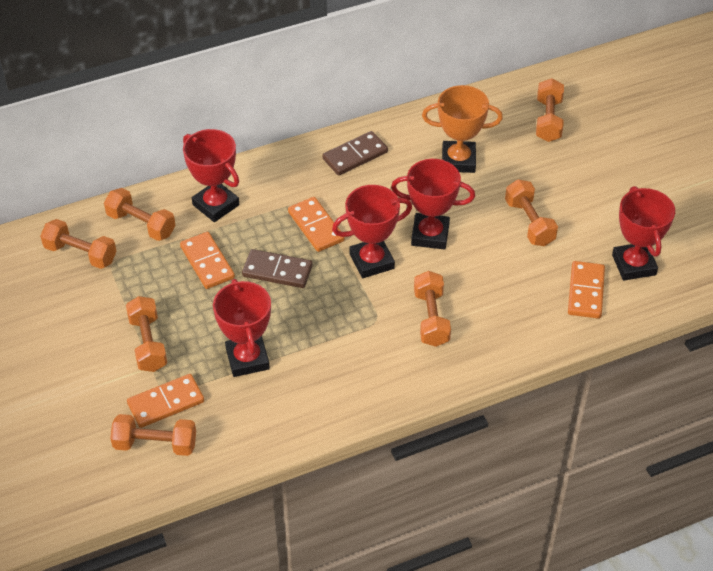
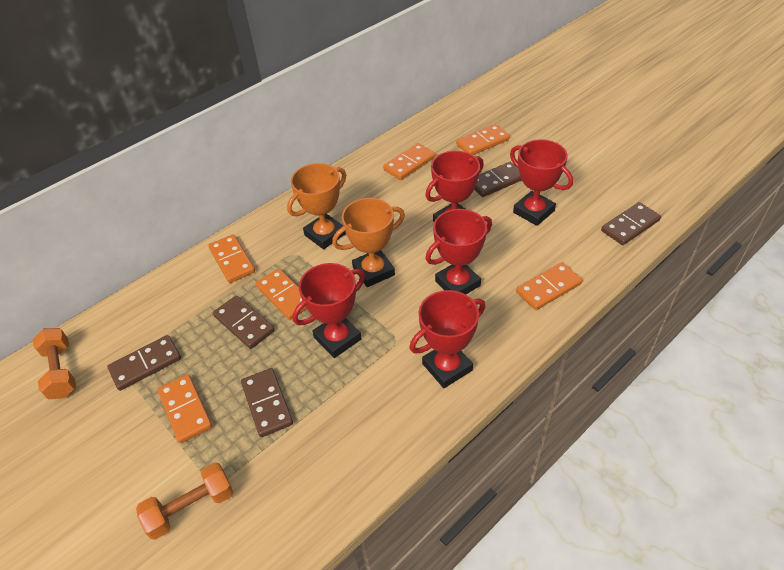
brown domino: [242,249,313,288] [322,131,388,176] = 2 -> [107,335,181,391] [213,296,275,349] [241,368,293,437] [474,162,522,197] [601,202,661,245] = 5
orange domino: [127,374,204,428] [180,232,235,289] [288,197,345,252] [568,261,605,319] = 4 -> [157,374,212,443] [208,234,255,283] [255,268,307,320] [383,143,435,180] [456,124,510,155] [516,262,582,310] = 6
orange dumbbell: [40,219,116,269] [104,188,176,241] [110,414,196,456] [126,296,167,372] [414,271,451,347] [505,179,558,246] [536,78,564,142] = 7 -> [33,328,76,399] [136,462,234,540] = 2
orange trophy: [422,85,503,173] = 1 -> [287,163,346,249] [332,198,405,287] = 2

